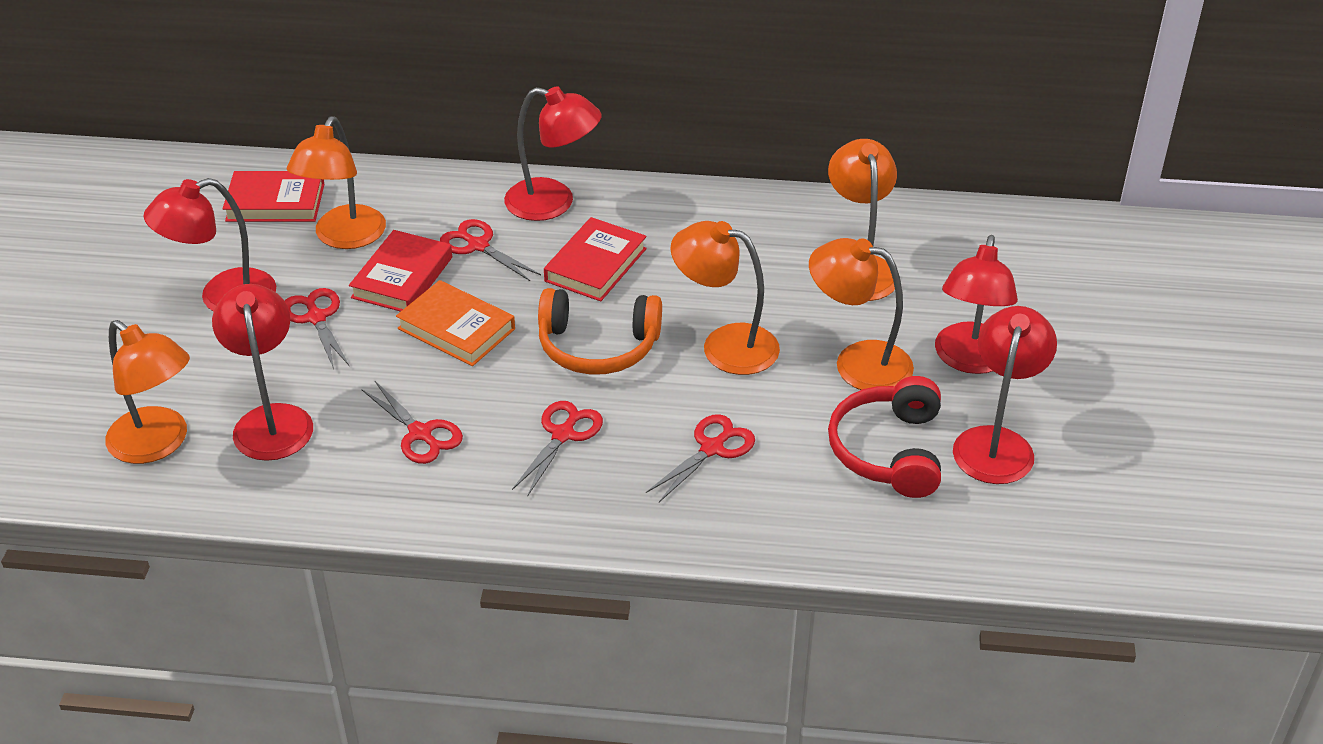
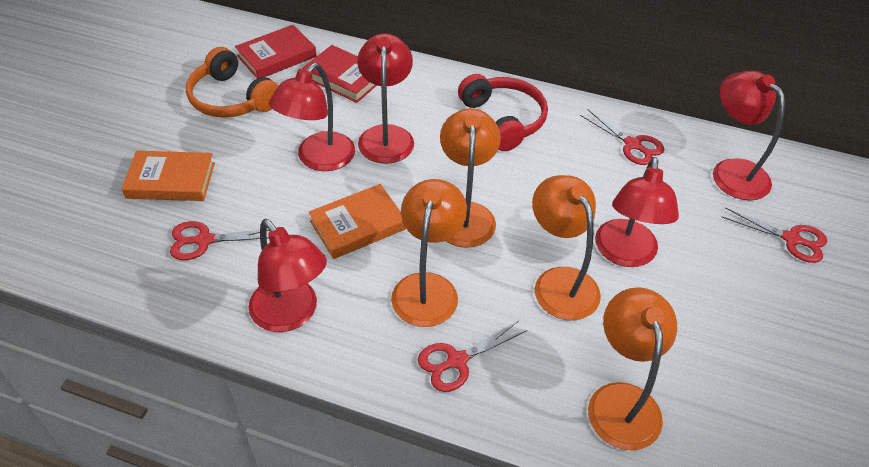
orange book: [396,280,515,366] = 1 -> [122,151,215,201] [309,184,406,259] = 2
orange lamp: [105,320,190,464] [287,116,386,249] [671,221,780,375] [809,238,914,390] [828,139,897,301] = 5 -> [391,179,467,327] [440,108,501,248] [532,175,601,320] [588,287,677,450] = 4
red book: [222,171,324,222] [349,230,452,312] [544,217,647,301] = 3 -> [235,25,317,78] [302,45,377,103] = 2
red scissors: [285,288,350,369] [361,381,463,464] [440,219,541,281] [512,401,603,497] [646,414,755,502] = 5 -> [170,221,269,260] [418,321,527,392] [580,110,665,165] [722,207,827,263] = 4

